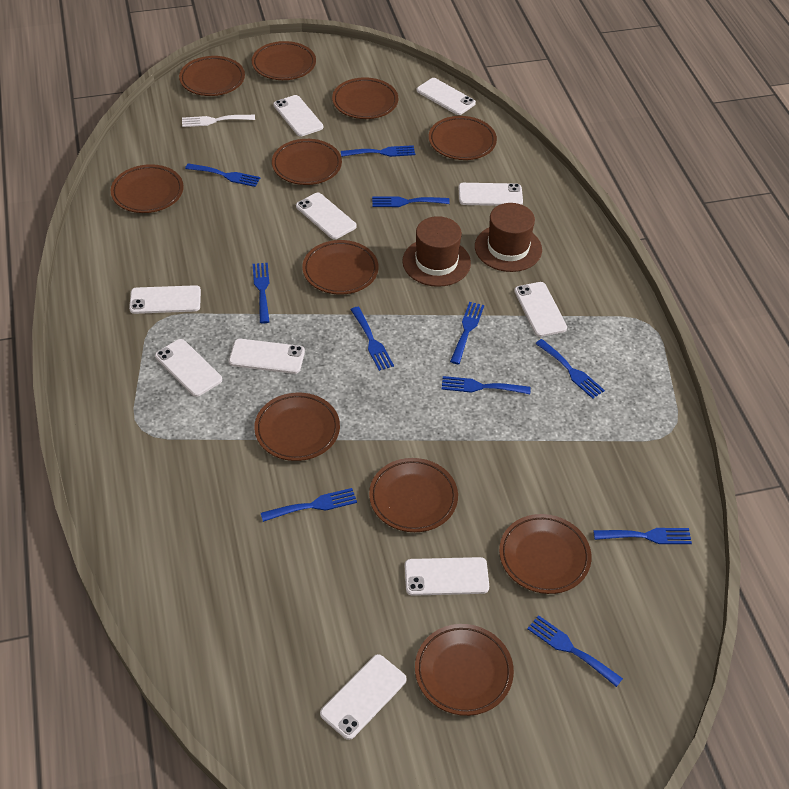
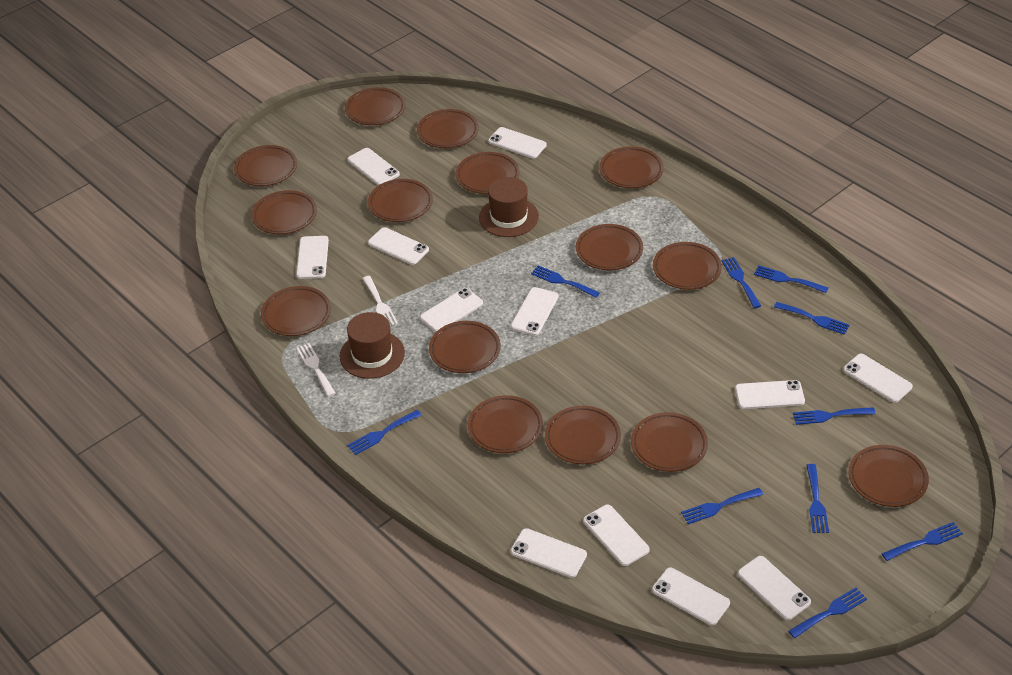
blue fork: [185,163,260,187] [253,263,270,323] [261,488,357,522] [341,145,415,157] [350,307,394,371] [372,196,450,207] [441,376,531,394] [450,302,484,364] [527,615,623,687] [535,339,605,399] [593,528,692,544] = 11 -> [347,410,421,455] [531,265,600,298] [681,488,763,524] [721,257,761,308] [754,265,828,293] [774,302,850,335] [788,587,867,638] [793,407,876,425] [806,464,829,533] [882,522,963,561] = 10
brown plate: [111,164,184,213] [179,56,245,96] [252,41,316,80] [254,393,340,461] [272,139,342,185] [302,240,379,294] [332,77,398,119] [369,458,458,532] [415,624,514,716] [429,116,497,160] [499,514,592,594] = 11 -> [234,145,297,186] [251,190,317,234] [261,286,331,336] [345,87,405,125] [368,179,433,222] [417,109,479,148] [429,321,501,373] [456,152,519,194] [468,395,543,453] [545,406,621,464] [576,224,643,271] [599,146,664,188] [631,412,708,472] [653,242,722,290] [848,445,929,507] = 15
white fork: [182,115,255,127] = 1 -> [296,343,336,397] [362,276,398,325] = 2
white phone: [129,285,201,314] [155,339,222,397] [229,339,305,374] [273,95,323,137] [296,193,357,239] [320,654,407,740] [405,557,489,596] [417,78,476,115] [459,183,523,206] [514,282,567,337] = 10 -> [296,236,329,279] [347,148,400,186] [368,227,429,265] [420,288,483,332] [488,127,547,158] [510,287,559,336] [510,528,587,578] [583,505,650,566] [652,568,730,625] [735,380,805,409] [737,556,811,620] [843,354,913,403] = 12

